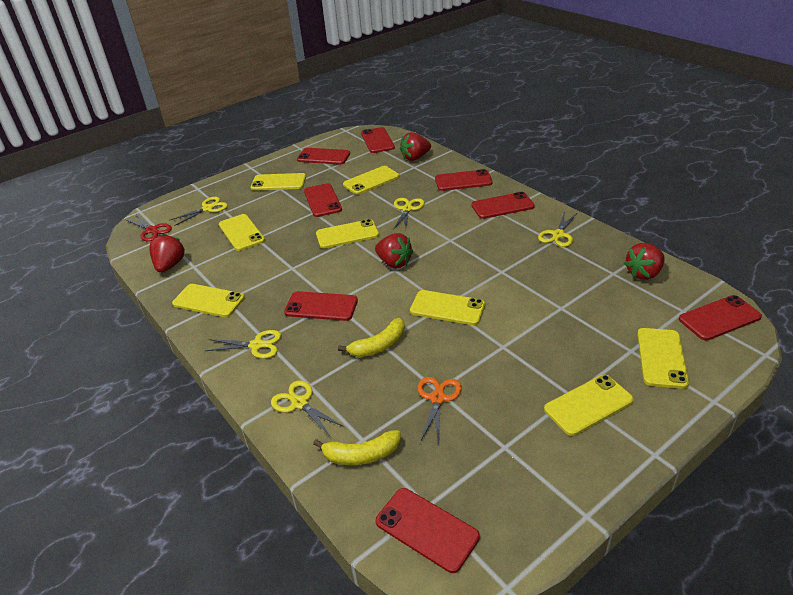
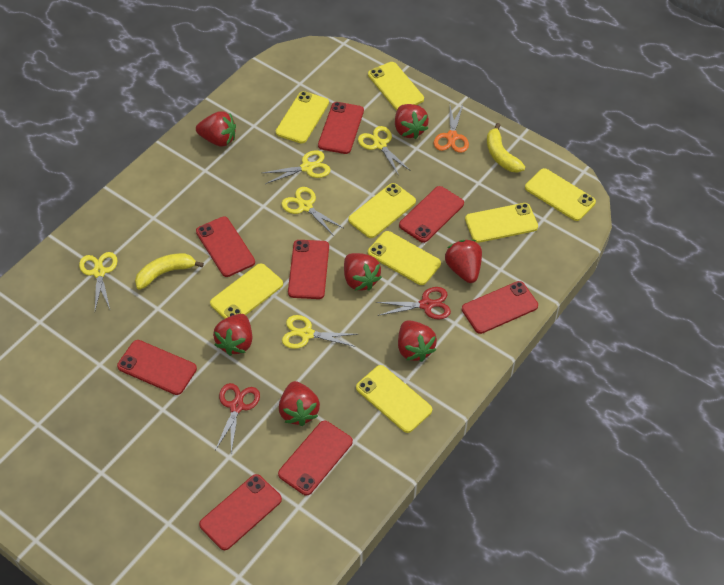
red scissors: [125,214,172,241] = 1 -> [215,383,260,453] [376,287,451,319] = 2
red strawberry: [149,234,185,273] [375,233,413,268] [400,132,431,161] [624,243,665,280] = 4 -> [196,111,236,146] [213,314,252,356] [279,381,320,426] [344,253,382,291] [395,104,429,139] [398,320,437,362] [445,240,482,283] = 7

